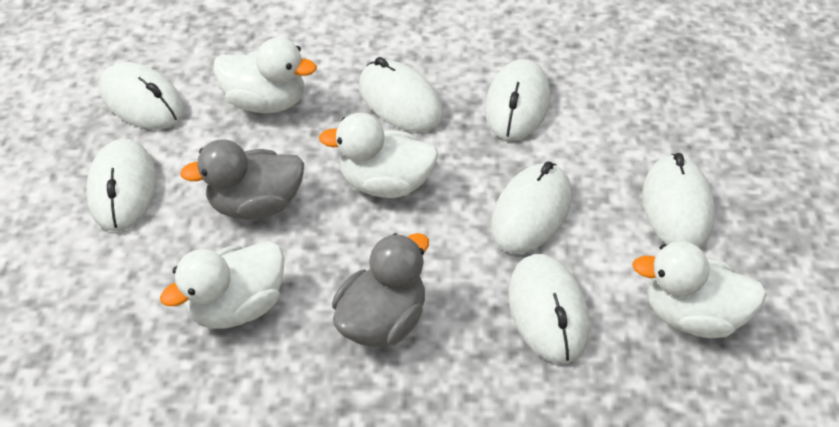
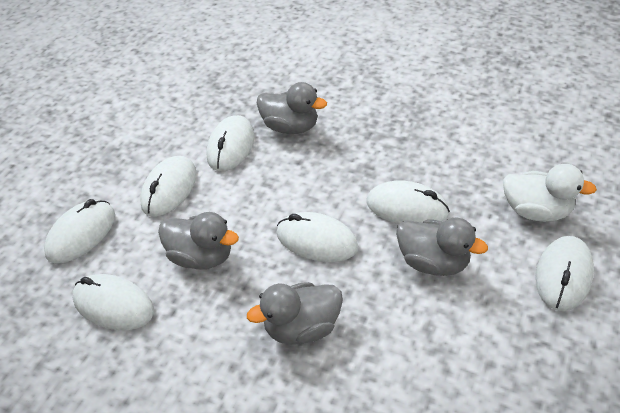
grey duck: [180,139,304,220] [332,233,429,347] = 2 -> [158,212,239,269] [247,282,343,345] [257,82,327,134] [396,218,488,276] = 4
white duck: [160,241,285,329] [213,37,317,113] [319,113,438,198] [632,241,767,338] = 4 -> [503,164,597,222] = 1

